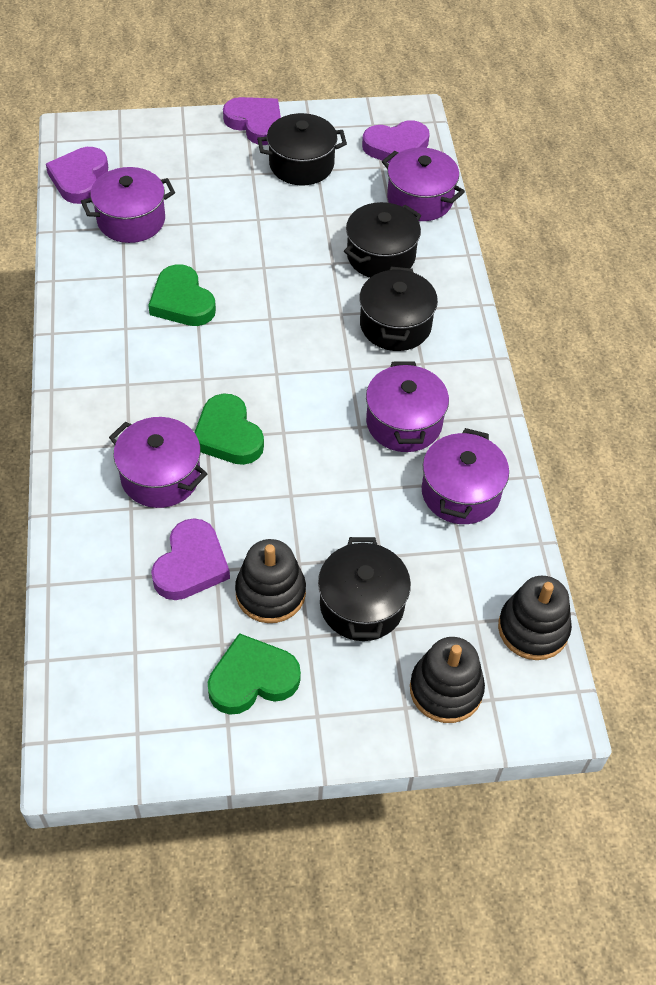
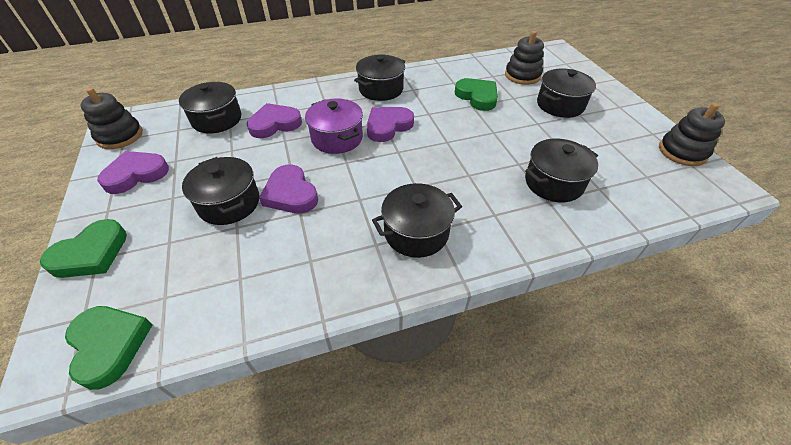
black pot: [257,113,347,185] [318,537,411,641] [344,202,421,278] [359,267,438,351] = 4 -> [179,82,241,133] [182,157,260,225] [354,54,405,101] [372,183,462,258] [525,139,598,202] [537,69,596,118] = 6
purple pot: [81,167,175,243] [109,417,207,508] [366,361,449,452] [382,147,465,221] [422,428,509,524] = 5 -> [305,98,363,154] = 1

